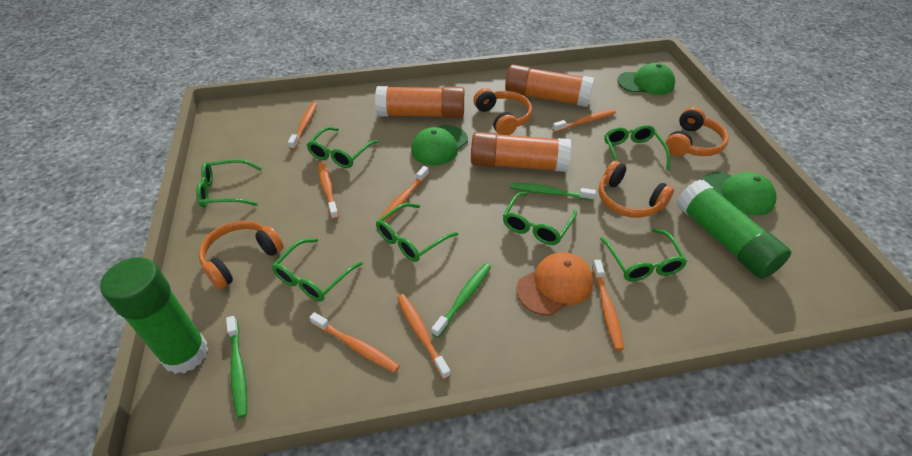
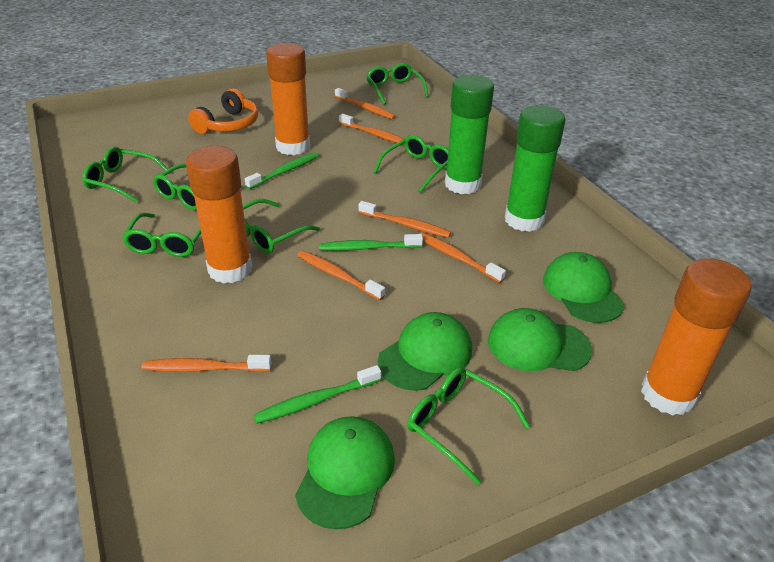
green cap: [411,125,468,165] [617,63,675,95] [702,171,776,216] = 3 -> [295,416,395,529] [378,312,472,391] [488,308,592,371] [543,252,624,323] = 4
orange cap: [517,252,594,316] = 1 -> none = 0
orange headphones: [198,220,284,289] [473,88,532,135] [598,161,674,218] [665,107,729,156] = 4 -> [188,89,258,134] = 1
orange toothbrush: [288,102,317,150] [309,312,400,373] [318,162,339,219] [379,166,429,222] [397,294,451,380] [552,109,616,133] [592,260,624,351] = 7 -> [142,355,271,372] [297,251,385,300] [335,88,396,119] [339,114,404,145] [358,201,451,238] [419,232,506,283] = 6

